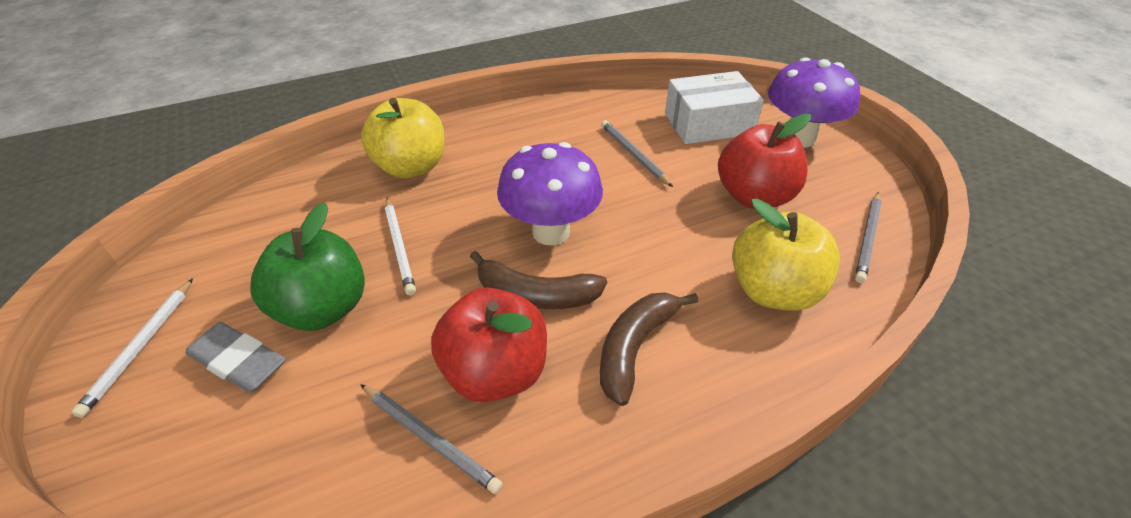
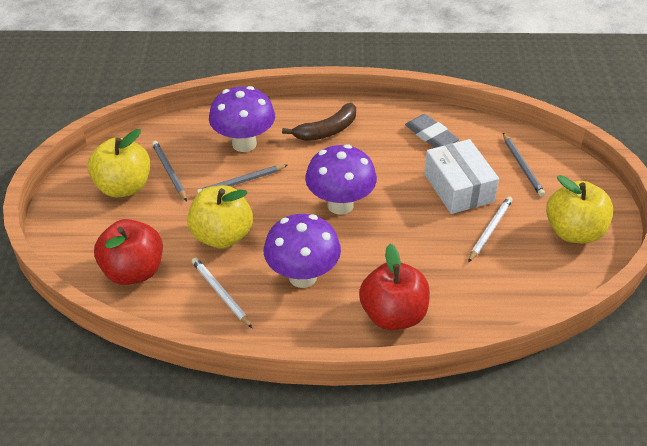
brown banana: [470,251,607,309] [600,292,698,406] = 2 -> [282,103,356,141] = 1
green apple: [250,202,365,331] = 1 -> none = 0
purple mushroom: [497,142,603,245] [768,57,860,147] = 2 -> [209,86,275,152] [264,214,341,288] [305,144,377,215] = 3
yellow apple: [361,98,444,179] [732,199,840,311] = 2 -> [88,129,150,198] [187,185,253,249] [546,175,613,243] = 3

